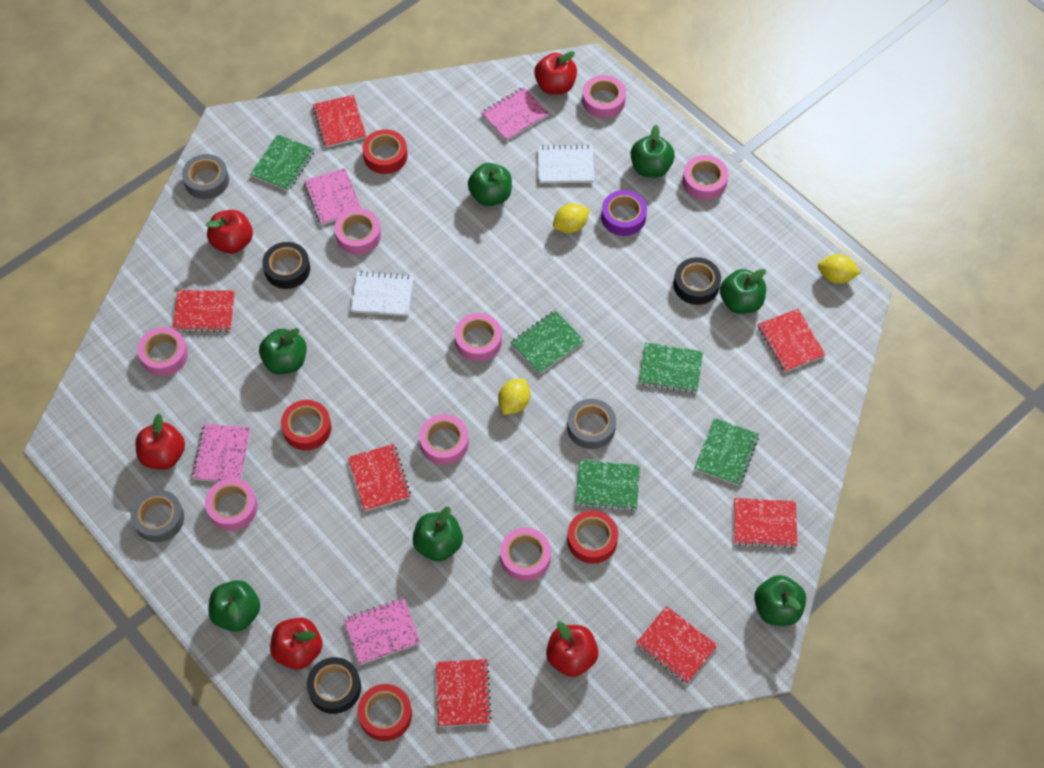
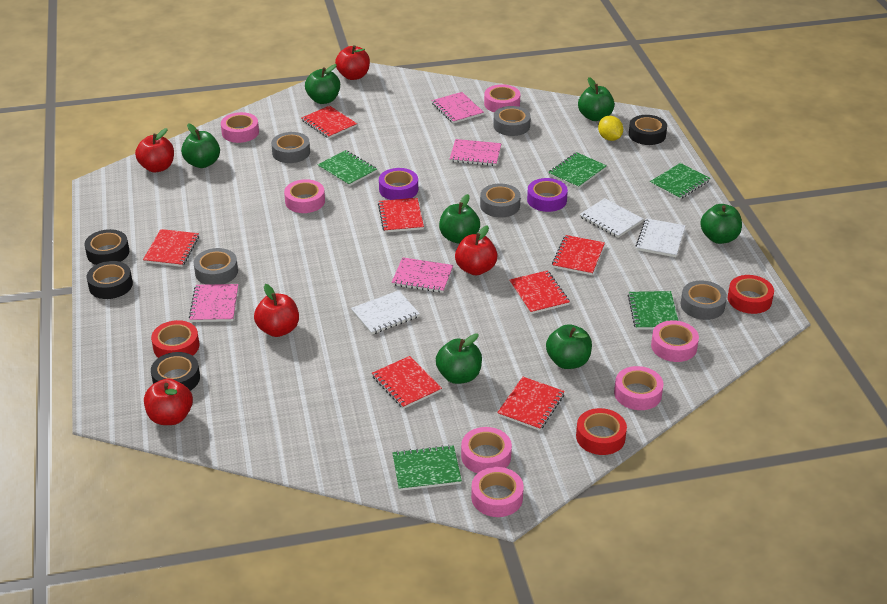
black tape: [262,242,310,289] [307,657,361,714] [673,257,721,305] = 3 -> [85,229,129,265] [86,261,133,299] [151,352,200,391] [629,115,667,145] = 4
grey tape: [131,490,184,542] [182,154,229,199] [567,399,616,449] = 3 -> [193,248,238,285] [271,132,310,163] [480,183,521,218] [493,106,531,136] [681,280,727,320] = 5
pink tape: [137,327,188,376] [205,478,258,531] [334,208,381,255] [419,414,469,465] [455,313,502,362] [500,528,551,581] [582,75,626,118] [682,155,728,200] = 8 -> [221,112,259,143] [284,179,325,213] [461,427,512,473] [471,467,524,517] [484,84,520,112] [614,366,664,410] [651,320,699,362] = 7
purple tape: [601,190,647,236] = 1 -> [379,168,418,200] [527,178,568,212] = 2
red tape: [281,400,331,450] [358,684,412,741] [363,129,408,174] [567,510,618,564] = 4 -> [151,320,199,358] [576,408,627,455] [728,275,774,314] = 3
white notebook: [351,271,413,316] [538,145,594,183] = 2 -> [351,290,420,335] [579,198,643,238] [636,218,686,257] = 3
yellow lemon: [498,378,530,415] [553,203,590,233] [818,254,861,284] = 3 -> [598,116,623,141] = 1

